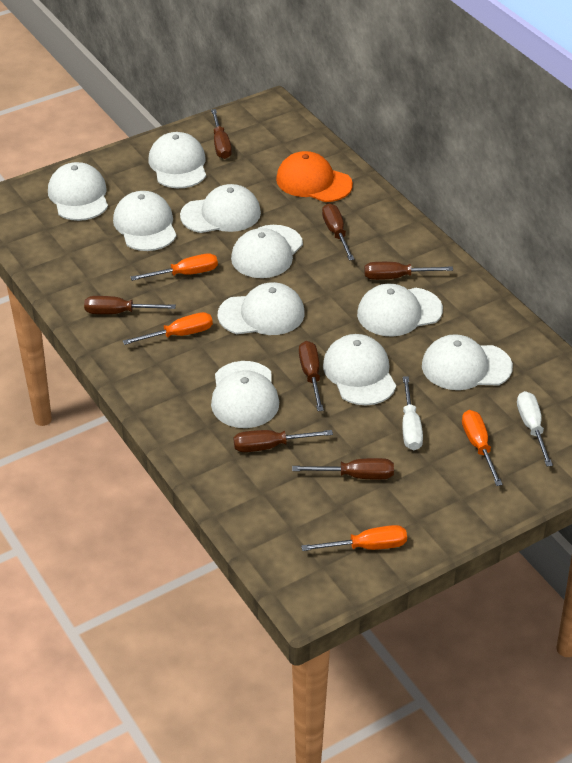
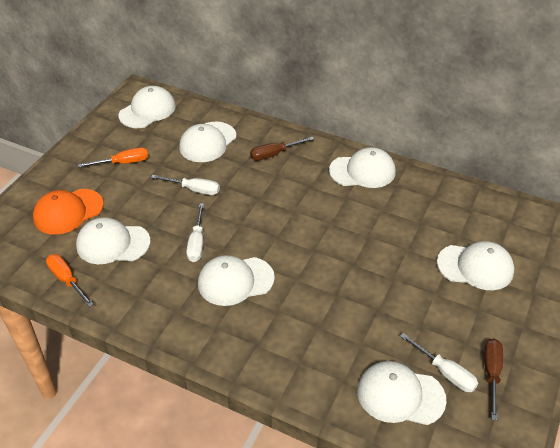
brown screwdriver: [84,296,176,314] [211,109,232,159] [234,430,333,452] [292,458,394,480] [299,341,324,411] [322,203,354,260] [364,262,453,280] = 7 -> [250,137,314,160] [484,339,503,420] = 2
orange screwdriver: [123,312,213,345] [131,253,218,281] [301,525,407,551] [462,410,503,486] = 4 -> [46,254,94,307] [78,147,148,167] = 2
white cap: [48,162,108,221] [113,191,177,251] [149,132,206,188] [180,184,261,233] [211,361,279,428] [218,282,305,335] [231,225,303,278] [323,334,396,405] [357,284,443,337] [422,334,513,390] = 10 -> [76,217,151,264] [119,86,176,128] [179,122,236,162] [198,255,275,306] [329,147,396,188] [357,361,447,425] [437,241,514,290] = 7
white screwdriver: [402,376,423,450] [517,391,553,466] = 2 -> [151,175,220,195] [186,203,204,262] [400,333,478,392] = 3

